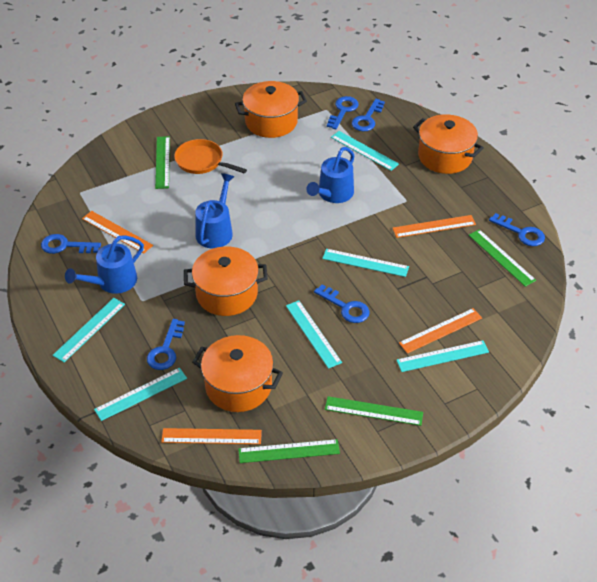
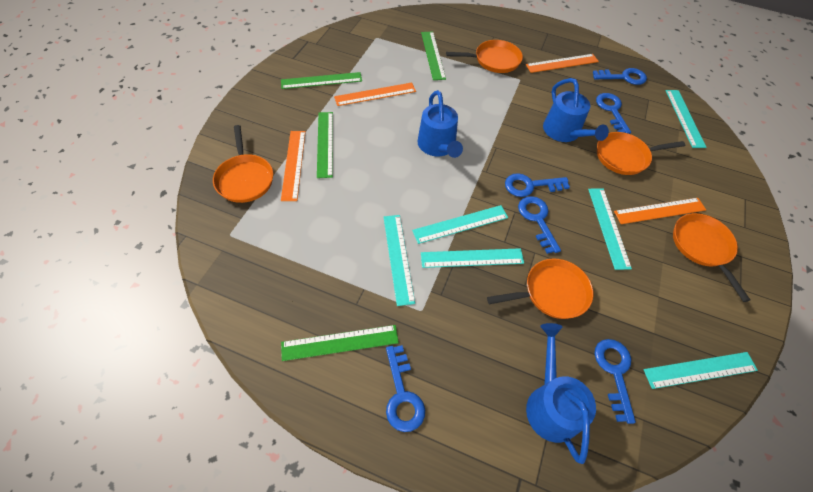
orange pan: [174,139,247,174] = 1 -> [213,125,273,203] [446,40,523,73] [487,258,593,319] [597,132,685,175] [673,213,750,302] = 5
orange pot: [184,246,268,316] [192,335,283,412] [235,81,307,138] [413,115,484,174] = 4 -> none = 0

